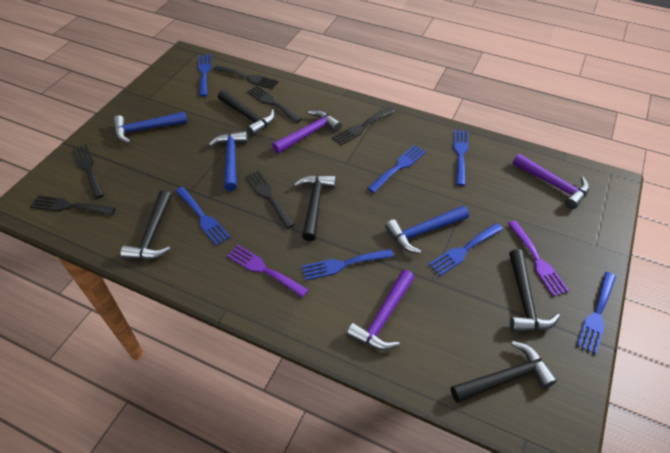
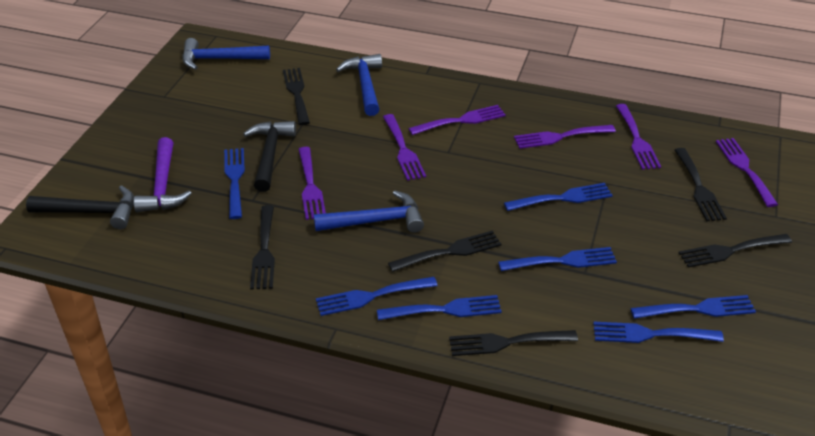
black hammer: [120,190,172,260] [218,90,275,136] [293,175,336,241] [451,341,557,403] [509,249,560,332] = 5 -> [26,185,134,229] [243,121,296,192] = 2
purple fork: [227,245,308,298] [508,221,569,297] = 2 -> [298,147,326,220] [383,114,426,181] [408,105,506,135] [514,125,616,149] [616,104,661,170] [716,138,778,207] = 6
purple hammer: [272,110,342,154] [346,270,414,351] [513,154,589,209] = 3 -> [133,137,192,212] = 1

